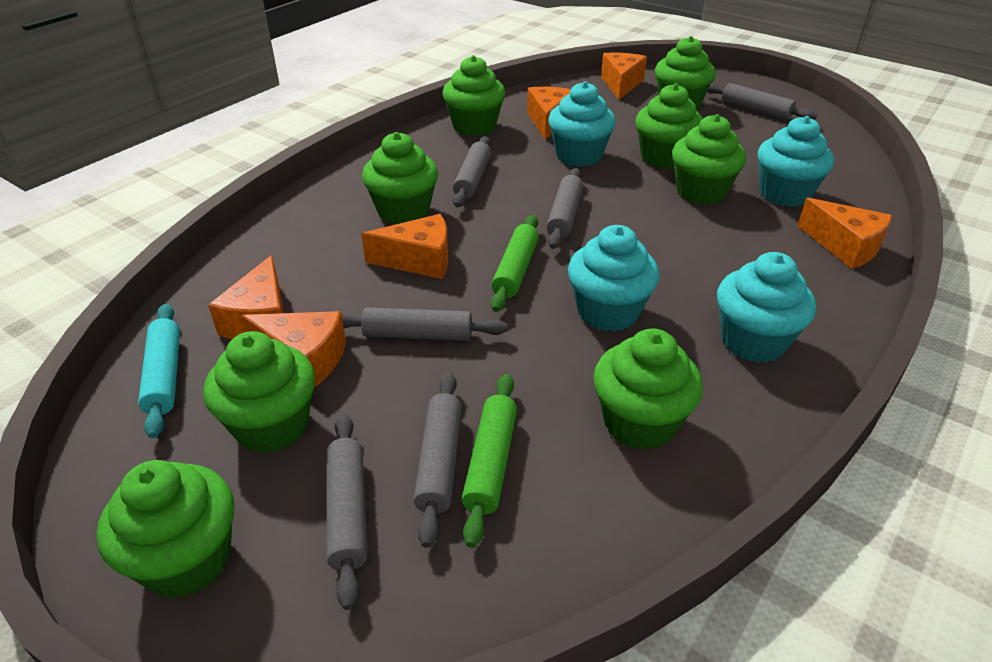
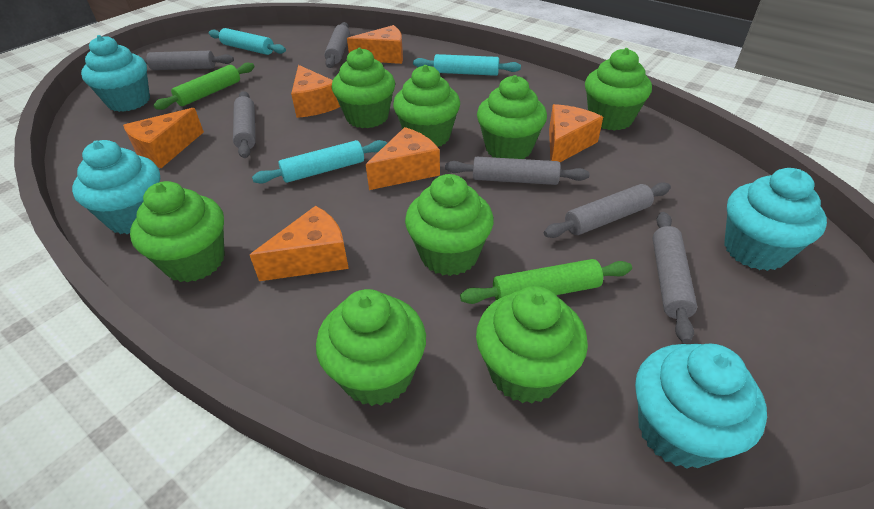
turquoise rolling pin: [138,304,180,438] = 1 -> [209,28,286,55] [252,140,387,184] [413,54,521,76] = 3

